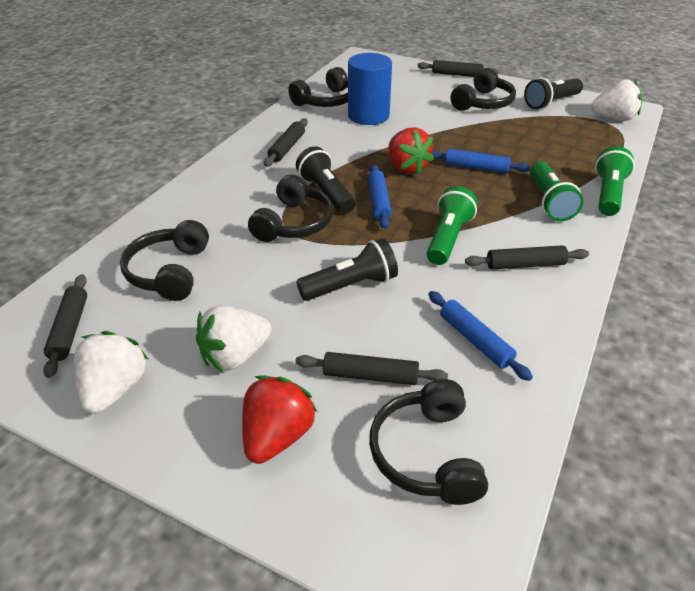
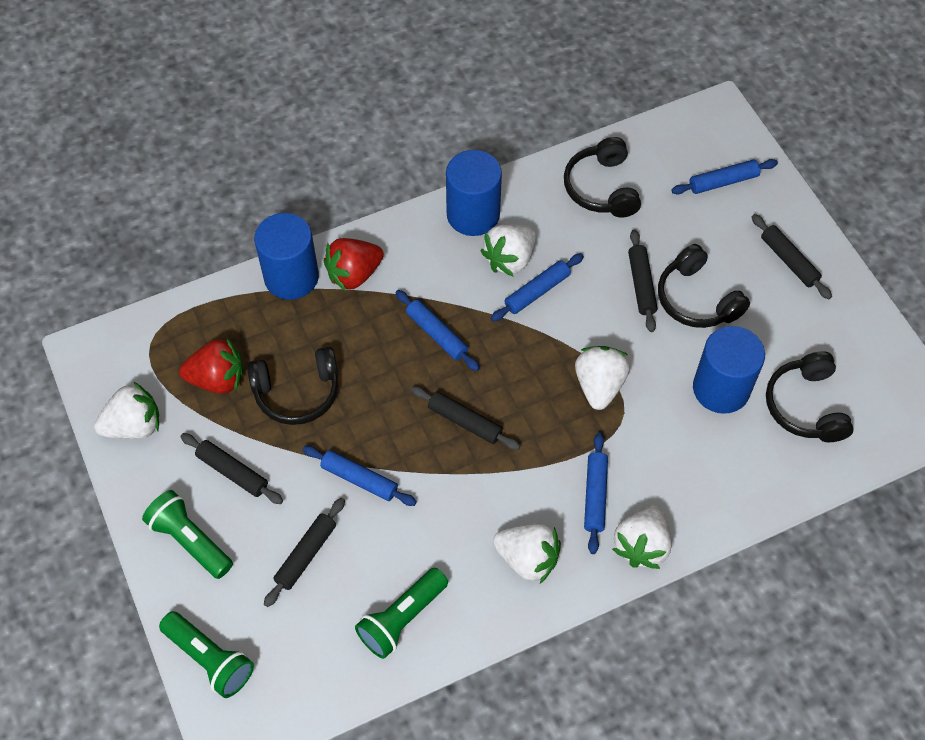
black flashlight: [296,146,355,214] [297,238,398,301] [524,78,583,109] = 3 -> none = 0
black headphones: [120,220,209,301] [248,174,333,242] [288,67,348,107] [369,379,488,505] [451,68,516,111] = 5 -> [247,346,339,425] [564,137,641,218] [658,244,750,328] [766,351,854,442] = 4
blue cylinder: [348,53,392,125] = 1 -> [254,213,319,300] [446,150,502,236] [693,326,765,414] = 3
blue rolling pin: [368,164,392,229] [428,291,533,381] [432,149,530,174] = 3 -> [303,446,417,506] [395,290,480,371] [491,253,584,322] [584,433,608,554] [671,159,778,194] = 5
white strawberry: [74,331,148,414] [196,305,271,371] [591,79,642,121] = 3 -> [94,382,159,439] [480,224,536,277] [493,523,561,584] [575,346,630,410] [612,505,672,569] = 5

